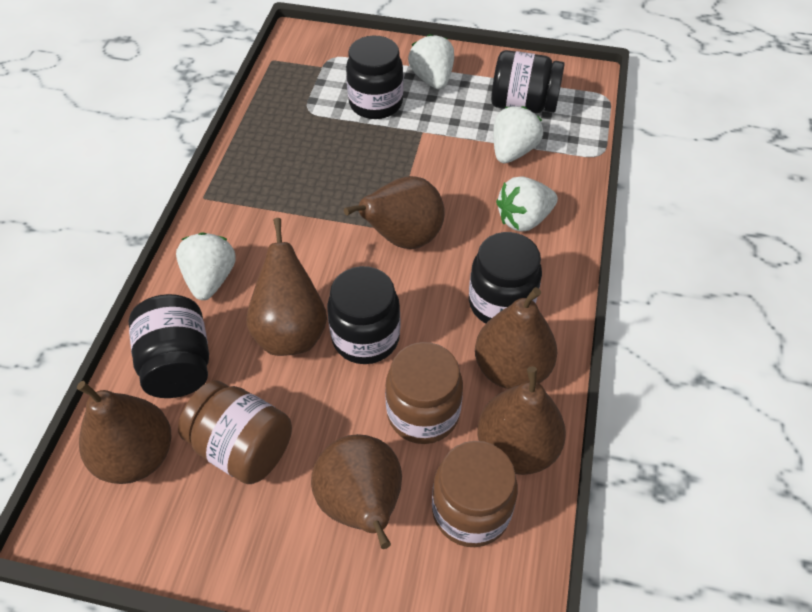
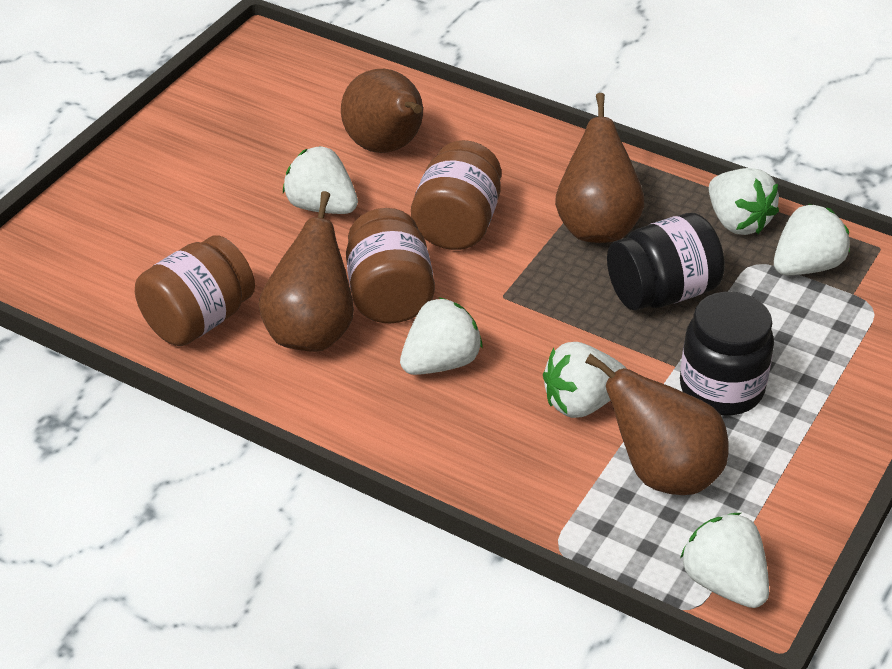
black jar: [129,294,209,398] [327,266,400,364] [346,35,403,119] [469,232,542,323] [491,50,565,113] = 5 -> [607,213,725,310] [680,292,774,415] = 2
brown pear: [77,381,171,484] [246,218,327,356] [311,434,402,549] [344,176,445,249] [475,287,557,389] [477,366,566,475] = 6 -> [259,191,354,352] [341,69,423,153] [555,93,644,243] [585,353,729,495] = 4
white strawberry: [176,233,236,300] [408,34,454,90] [493,106,543,163] [496,176,558,232] = 4 -> [283,146,358,214] [400,297,483,375] [543,342,627,418] [680,513,769,608] [709,168,779,235] [774,204,850,275] = 6

